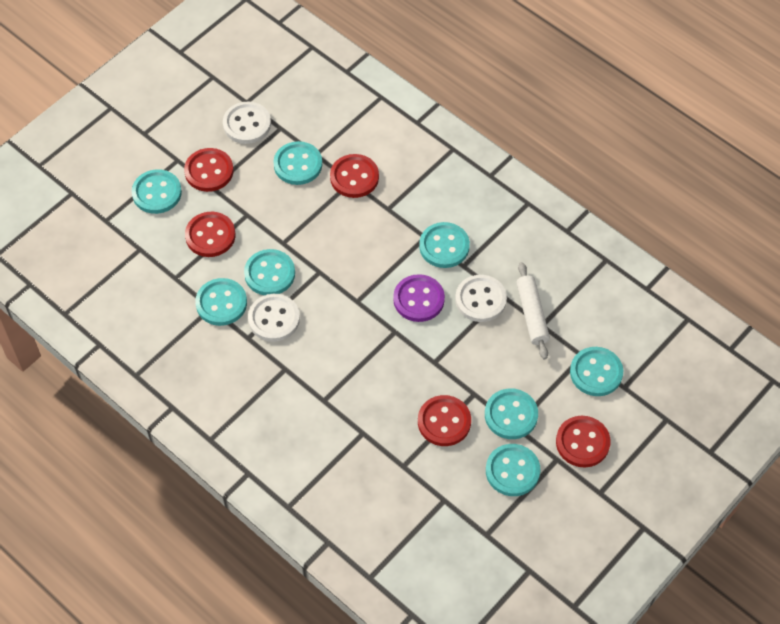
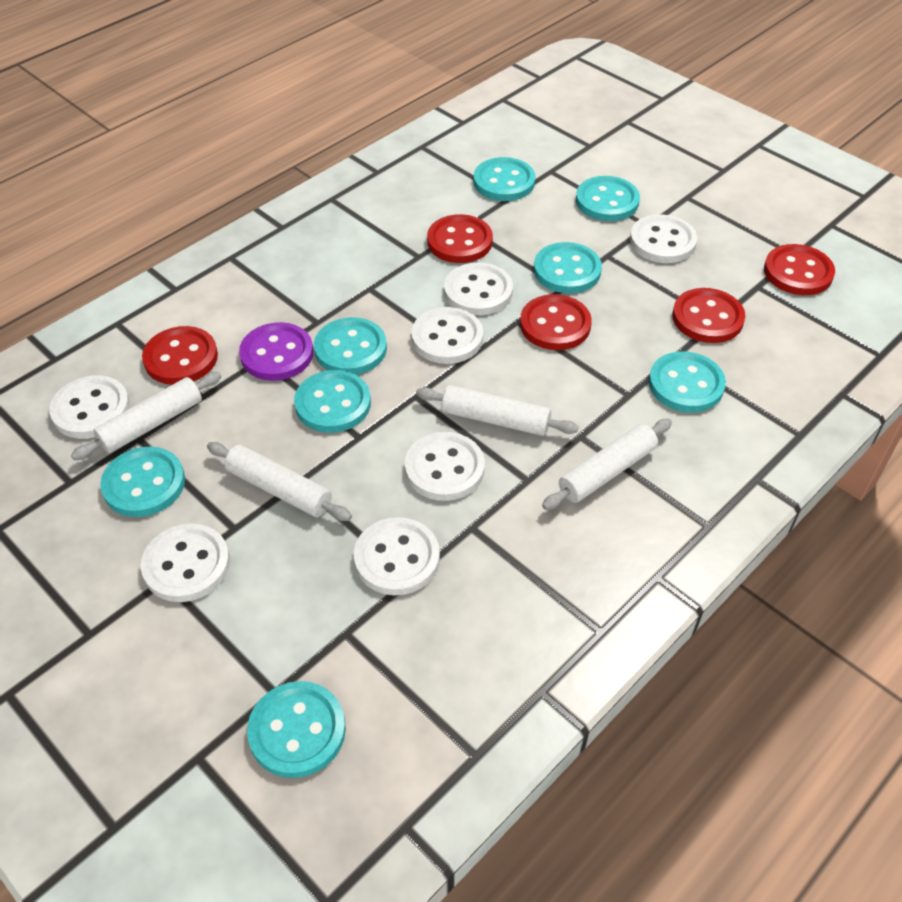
white button: [223,102,271,144] [248,294,300,342] [455,275,507,322] = 3 -> [49,375,130,439] [141,524,230,602] [354,517,440,595] [405,432,485,501] [411,307,483,364] [444,262,513,315] [630,214,697,263] = 7
white rolling pin: [516,262,550,359] = 1 -> [71,372,221,460] [207,442,352,521] [416,385,579,436] [542,419,672,510] = 4

